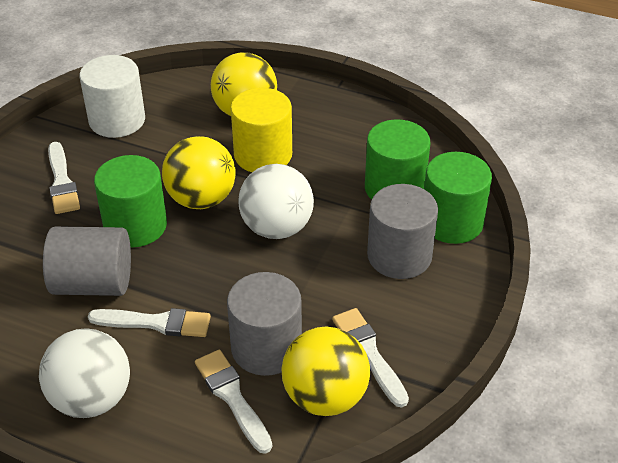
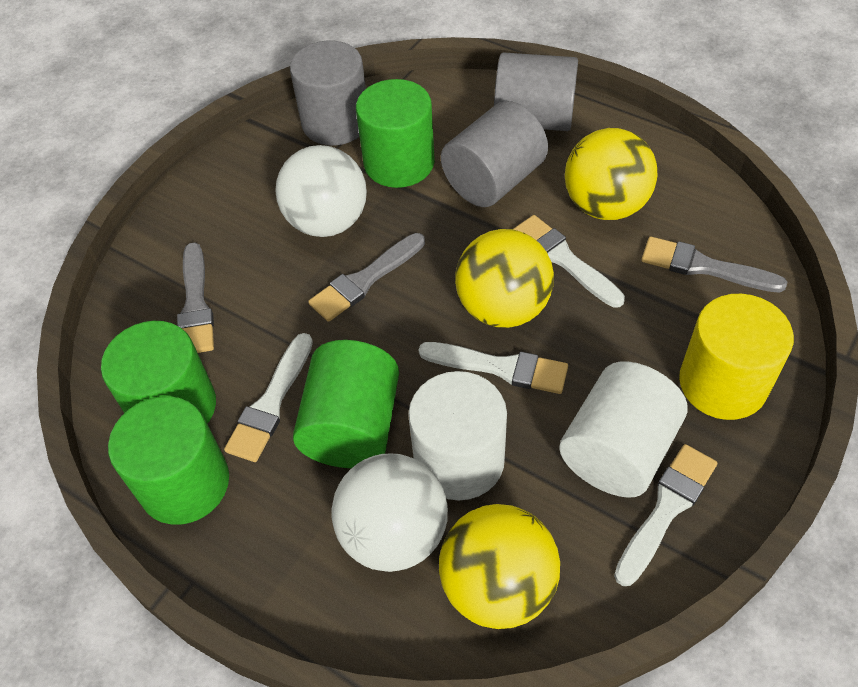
green cylinder: [94,155,167,248] [365,119,430,200] [424,152,492,244] = 3 -> [101,321,216,424] [108,396,229,525] [293,340,399,468] [356,79,435,188] = 4
grey brush: none = 0 -> [177,242,214,353] [308,233,425,322] [641,236,787,293] = 3
white cylinder: [80,55,145,138] = 1 -> [408,371,507,501] [559,361,688,498] = 2

